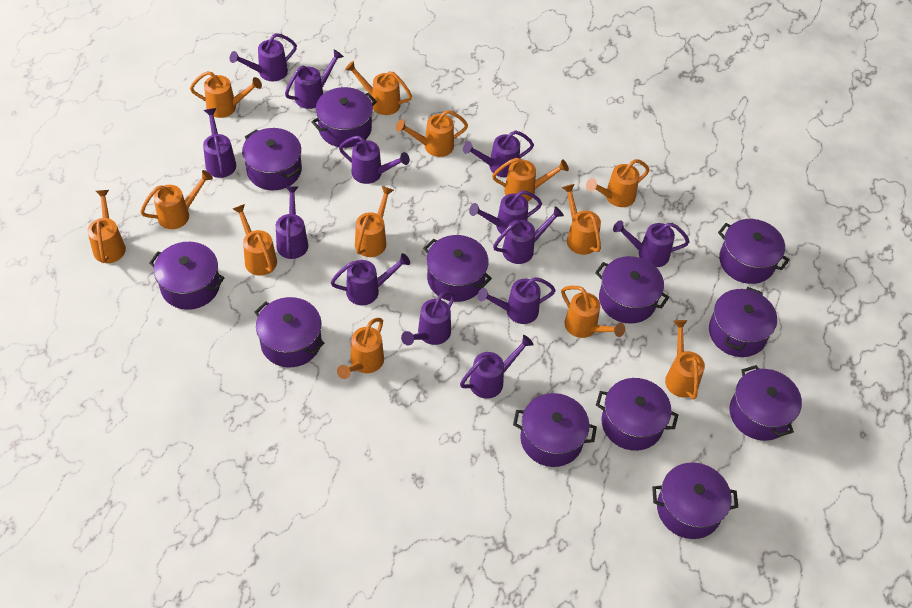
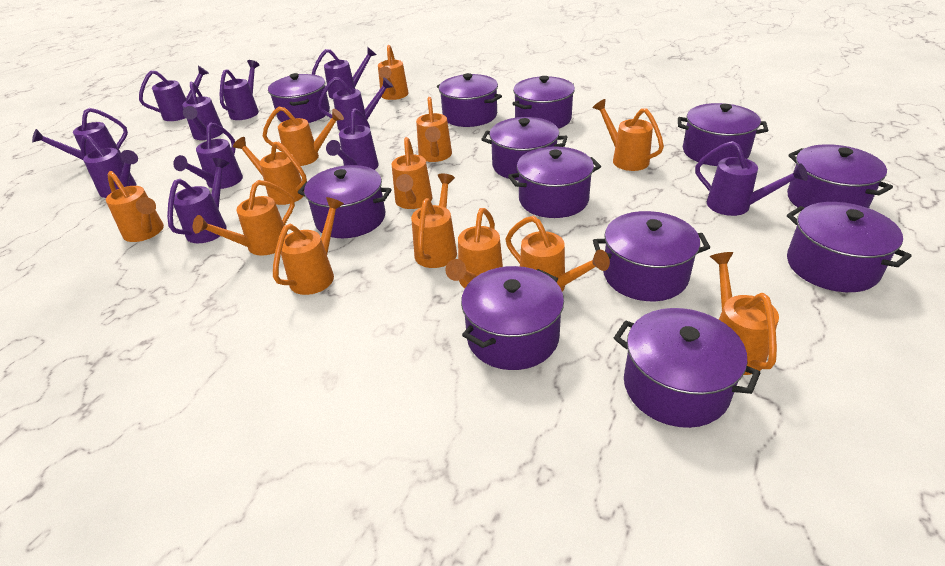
purple watering can: [203,108,236,178] [230,33,297,81] [276,186,308,259] [285,50,344,109] [331,253,410,305] [339,136,410,184] [401,292,455,345] [460,335,534,399] [463,130,534,178] [469,190,542,234] [478,277,556,324] [493,206,564,264] [613,220,690,267] = 13 -> [32,108,128,160] [81,134,138,198] [139,66,209,121] [167,158,229,243] [173,123,243,189] [182,82,223,140] [220,60,260,120] [312,47,376,99] [318,77,393,131] [326,109,379,170] [695,141,808,216] = 11

